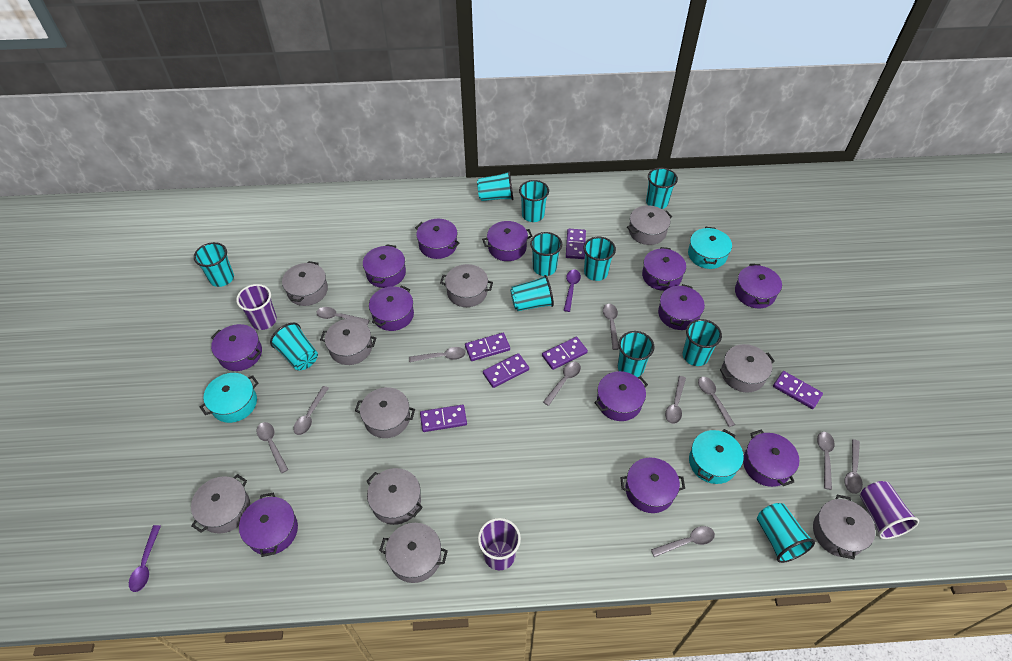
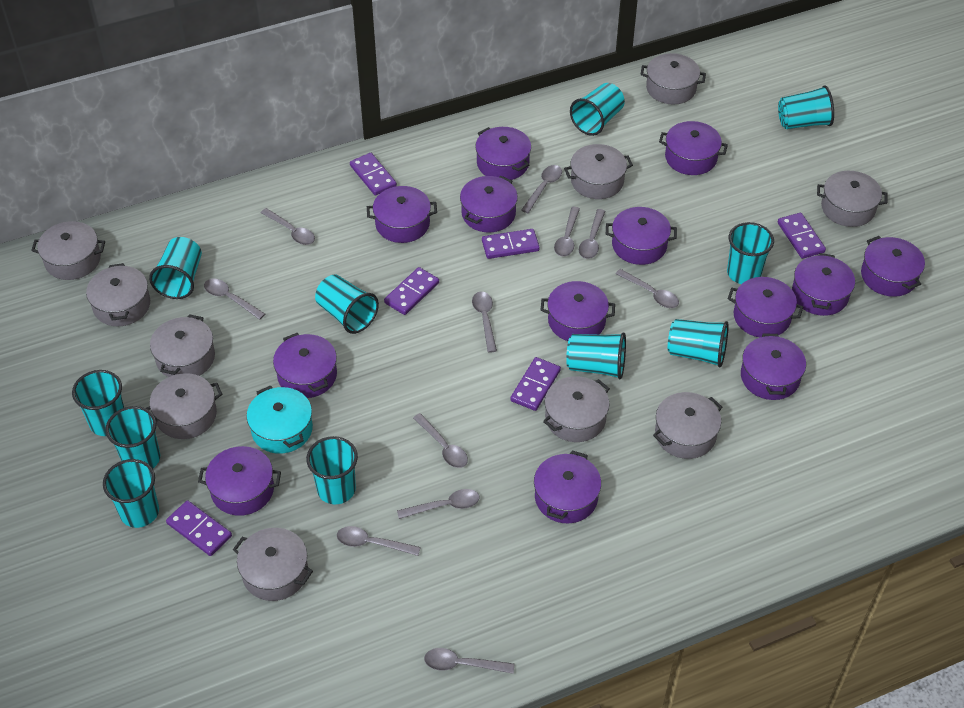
purple cup: [236,284,277,330] [478,518,521,570] [860,481,919,539] = 3 -> none = 0
purple pot: [211,324,262,371] [239,492,298,557] [363,244,406,288] [369,285,414,331] [415,219,459,259] [482,221,532,261] [594,371,648,421] [620,458,685,513] [642,247,686,291] [658,284,705,330] [735,264,782,309] [743,430,799,487] = 12 -> [198,446,281,516] [273,333,337,398] [367,186,437,243] [460,176,518,232] [475,127,531,180] [534,450,601,523] [541,281,615,341] [606,207,677,265] [659,121,728,175] [728,277,803,337] [741,333,806,400] [792,253,855,316] [861,236,925,297] = 13
purple spoon: [129,525,161,592] [564,270,581,312] = 2 -> none = 0
turquoise pot: [200,373,258,423] [688,227,732,269] [689,429,744,484] = 3 -> [247,385,313,454] = 1

